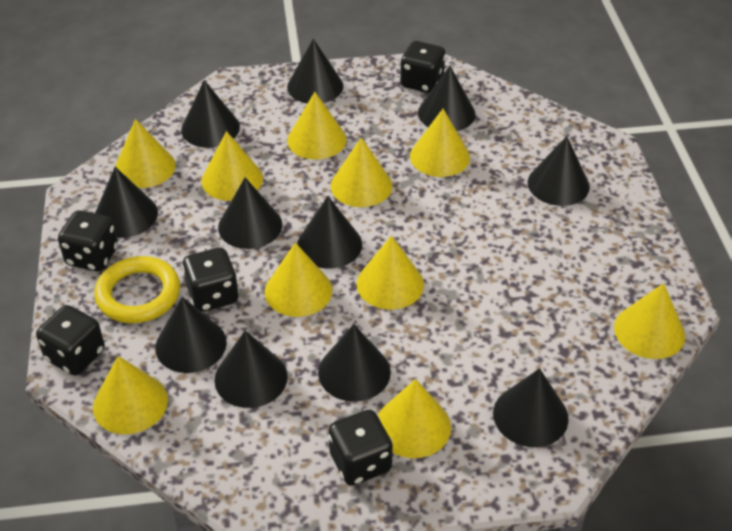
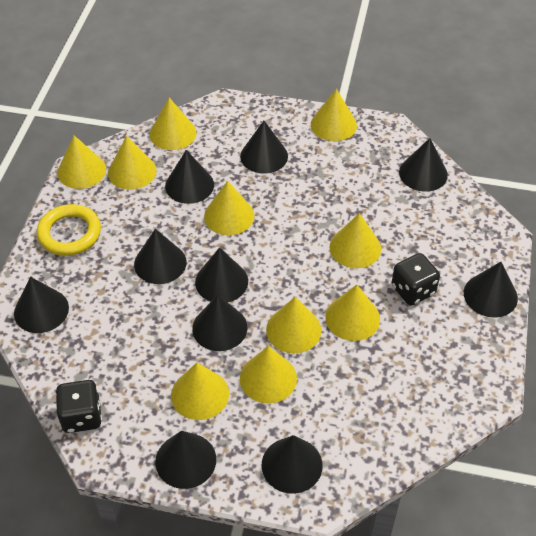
black cone: [95,167,158,238] [155,297,227,373] [181,80,240,148] [214,330,288,408] [218,177,282,249] [287,39,343,104] [297,196,362,269] [318,324,391,402] [418,66,476,131] [493,368,569,447] [527,136,590,206] = 11 -> [14,277,69,333] [134,229,187,284] [155,430,216,489] [165,150,214,204] [192,295,247,351] [195,247,248,302] [240,121,288,174] [262,435,323,494] [399,138,448,192] [464,262,518,318] = 10
black dice: [36,305,105,375] [58,211,118,271] [182,248,239,312] [328,410,393,485] [400,41,446,93] = 5 -> [55,380,102,433] [392,253,440,305] = 2

